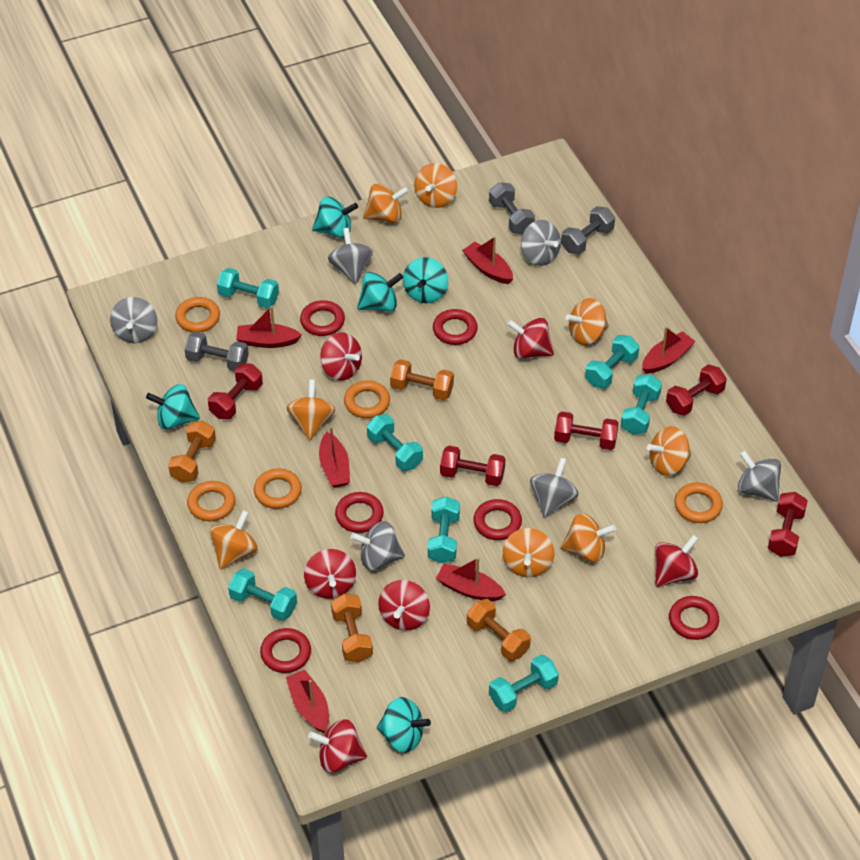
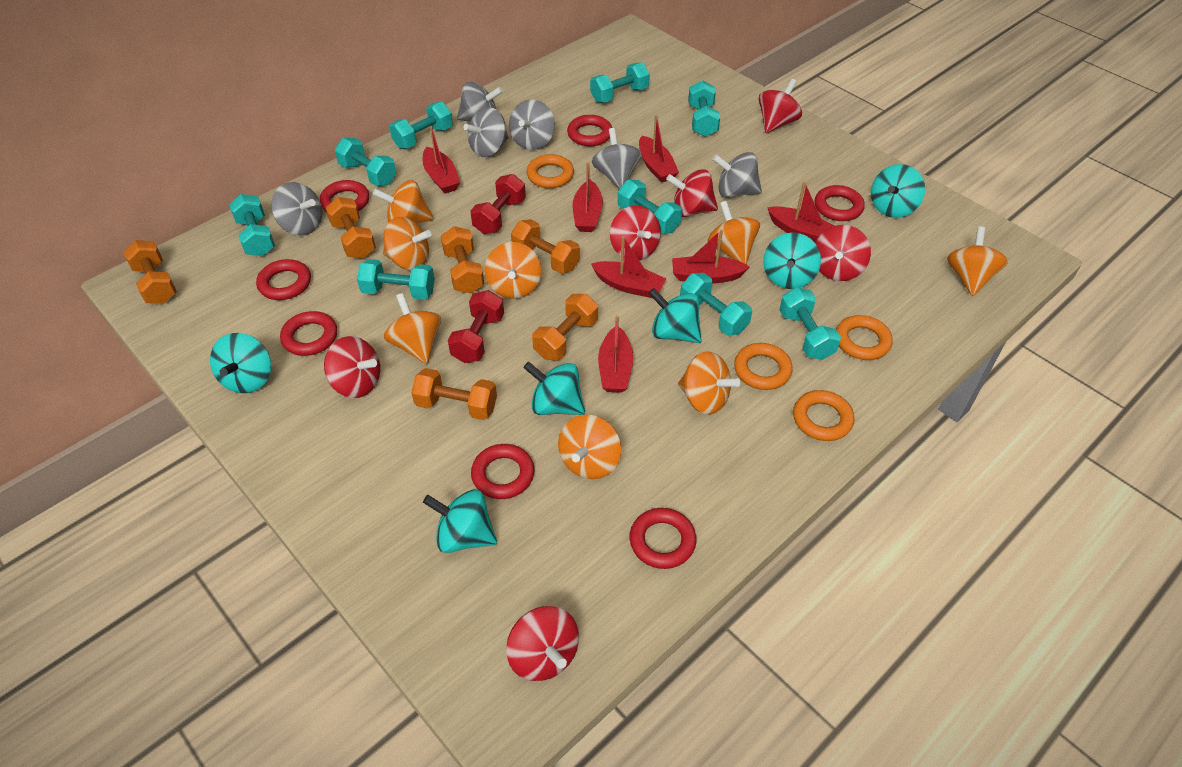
grey dumbbell: [185,332,249,371] [489,182,535,234] [561,206,615,255] = 3 -> none = 0
orange dumbbell: [168,421,216,483] [331,594,373,662] [390,359,454,400] [467,599,531,661] = 4 -> [123,240,177,304] [326,197,376,259] [411,368,497,420] [441,226,484,294] [511,219,580,274] [532,294,598,360] = 6
orange ring: [175,297,220,332] [187,481,235,521] [254,468,302,509] [344,381,390,418] [675,483,723,523] = 5 -> [526,154,574,188] [734,343,793,390] [793,390,854,441] [836,315,893,360] = 4
red boat: [236,306,302,348] [286,669,329,733] [319,427,350,488] [436,557,506,601] [462,236,513,284] [642,327,696,374] = 6 -> [423,126,460,193] [573,162,603,232] [591,236,666,298] [598,315,633,393] [639,115,679,183] [672,229,750,284] [767,182,834,243] = 7
red dumbbell: [208,363,263,419] [440,446,506,486] [554,412,619,450] [666,365,727,416] [768,492,808,557] = 5 -> [448,290,504,363] [470,174,526,234] = 2
red ring: [260,628,311,673] [300,300,345,336] [335,492,384,533] [433,309,478,345] [473,499,522,540] [669,596,719,640] = 6 -> [256,259,311,300] [280,311,337,356] [320,180,369,212] [471,444,535,499] [567,115,612,146] [629,508,696,569] [815,185,865,221] = 7
turquoise dumbbell: [217,268,279,308] [228,568,297,621] [367,414,423,471] [428,496,460,563] [489,655,559,712] [585,335,639,389] [621,374,662,435] = 7 -> [229,194,275,256] [335,138,397,186] [357,259,435,300] [389,102,453,149] [590,62,650,103] [618,180,682,234] [680,273,752,336] [688,80,720,137] [779,287,841,360] = 9
turquoise spinning top: [146,384,200,430] [312,197,358,238] [357,272,403,312] [377,697,431,753] [403,257,448,303] = 5 -> [210,333,271,393] [423,490,497,553] [523,362,585,415] [648,288,702,343] [763,232,821,289] [871,164,925,218] = 6

